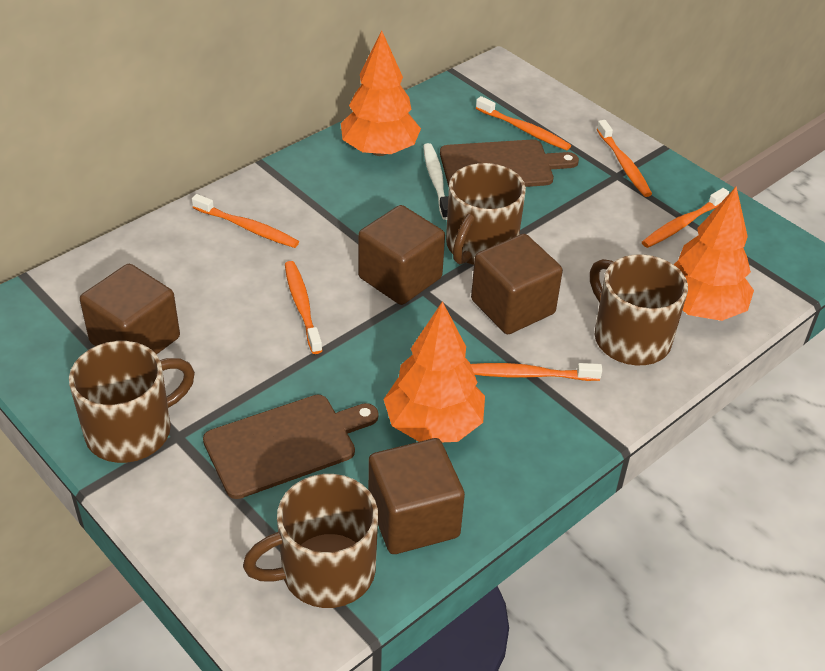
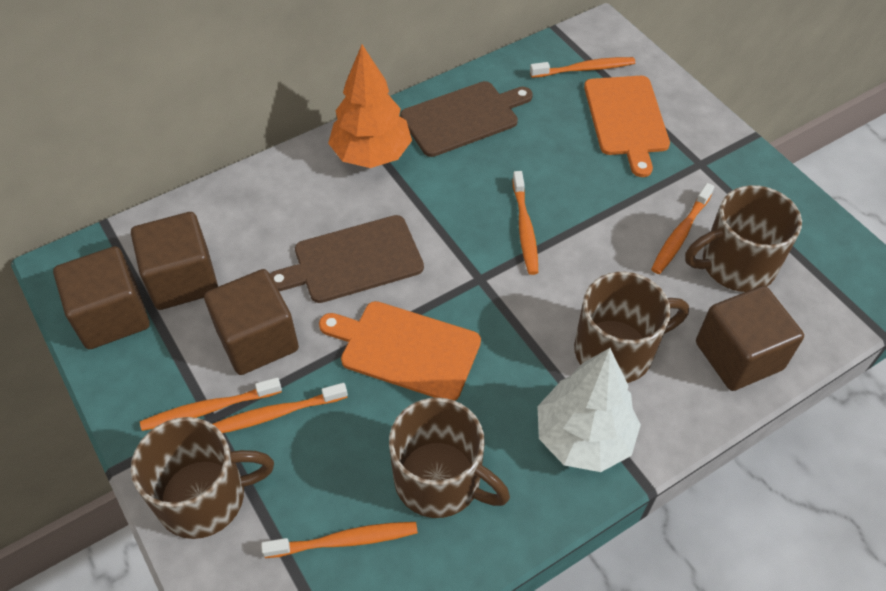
orange cutting board: none = 0 -> [319,301,481,401] [584,76,670,177] = 2
orange tree: [341,31,421,156] [383,301,485,442] [673,186,754,321] = 3 -> [328,45,412,168] = 1
white toothbrush: [423,143,448,220] = 1 -> none = 0
white tree: none = 0 -> [537,348,641,472] = 1

